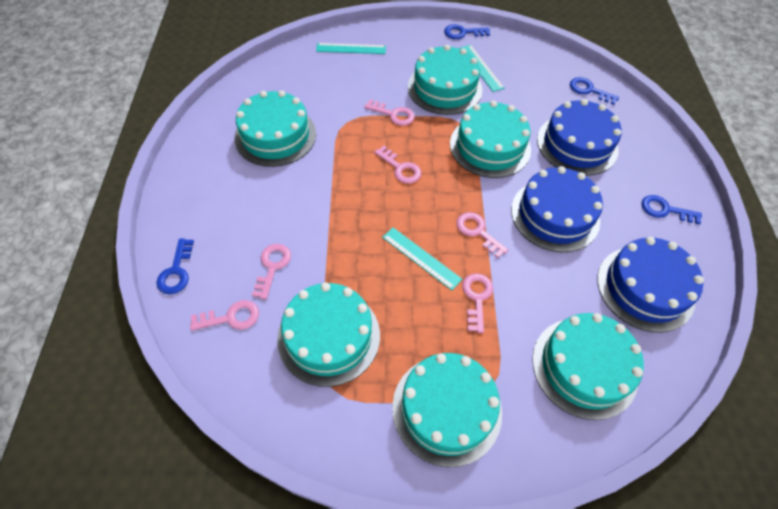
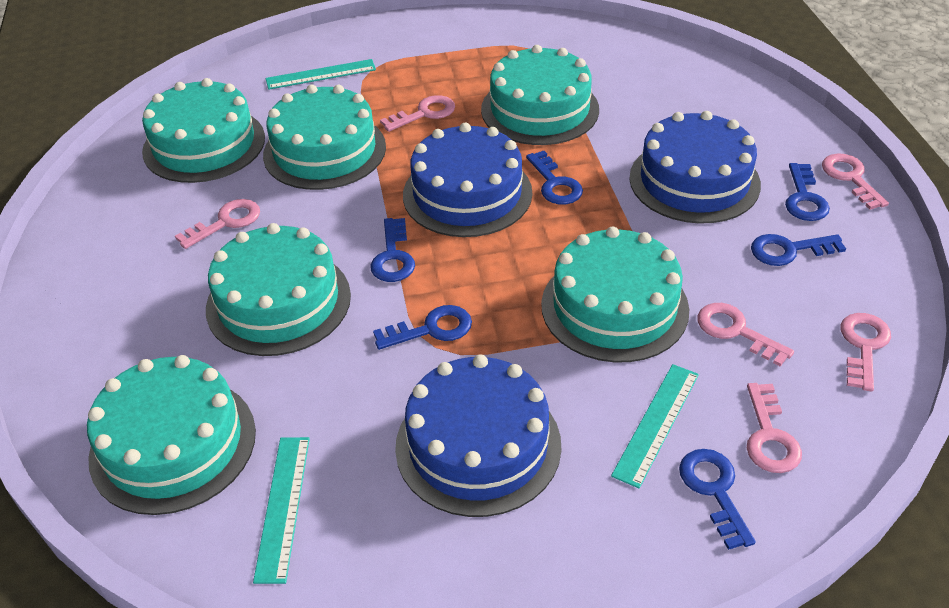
blue key: [156,239,194,294] [444,24,490,39] [570,77,619,105] [642,195,702,225] = 4 -> [370,218,415,282] [373,305,472,350] [526,151,583,205] [679,449,756,550] [751,234,846,266] [785,163,830,221] = 6

